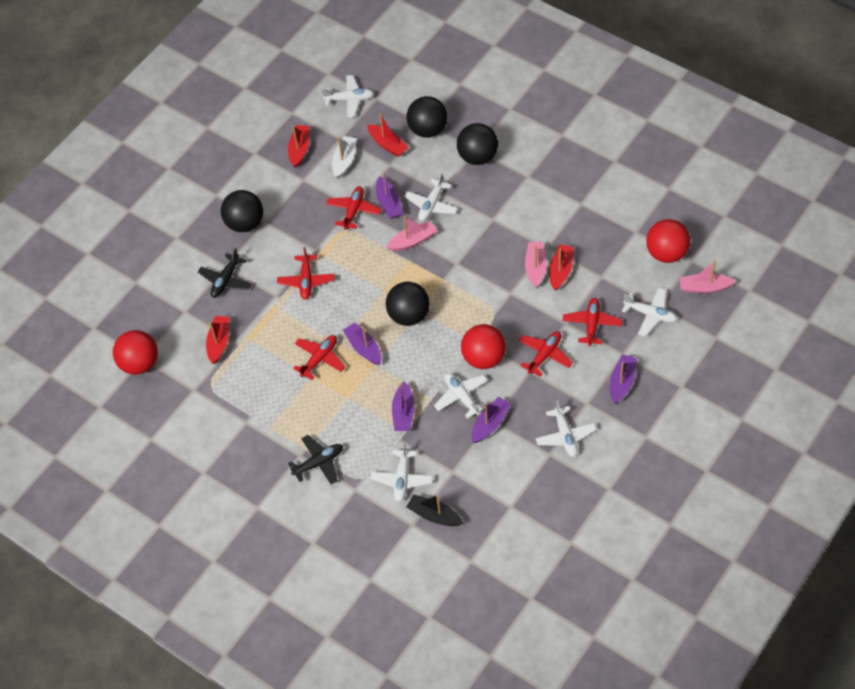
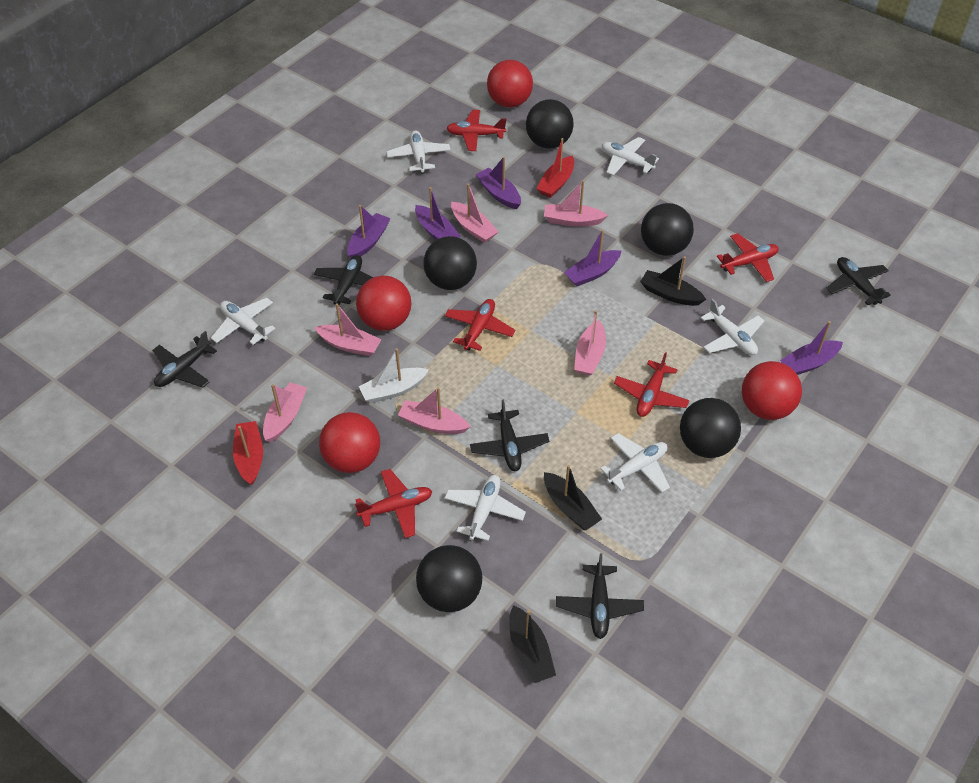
black ball: [221,190,263,232] [386,282,430,326] [406,96,447,138] [457,123,498,165] = 4 -> [416,545,482,612] [423,236,477,290] [526,99,574,149] [641,203,694,256] [680,398,741,458] = 5
black boat: [407,494,463,526] = 1 -> [509,605,556,683] [544,465,602,530] [640,256,706,306] = 3
black plane: [198,248,251,298] [288,435,343,484] = 2 -> [152,331,217,388] [314,255,373,305] [470,400,549,471] [556,553,644,639] [826,257,891,305] = 5
pink boat: [386,216,437,251] [525,242,547,288] [679,261,736,293] = 3 -> [263,382,307,442] [314,303,382,356] [398,387,470,434] [451,184,498,243] [544,180,608,227] [574,310,606,376] = 6
red ball: [113,330,158,375] [461,324,506,369] [646,219,690,263] = 3 -> [319,412,380,473] [356,275,411,331] [487,60,533,107] [742,361,802,420] = 4
red boat: [206,316,229,364] [288,125,310,168] [367,114,409,157] [549,244,574,291] = 4 -> [233,421,263,485] [537,138,574,198] = 2

